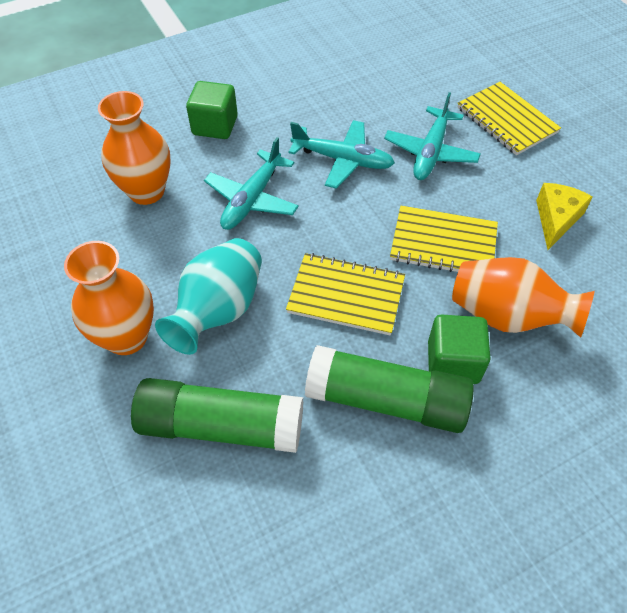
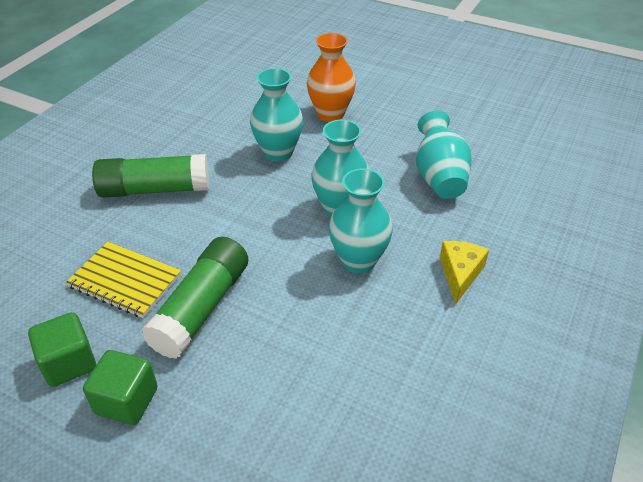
orange vase: [64,241,154,355] [98,91,170,205] [452,257,595,338] = 3 -> [307,33,356,122] = 1
turquoise plane: [204,137,299,230] [288,120,395,189] [384,92,481,180] = 3 -> none = 0
turquoise vase: [155,238,262,355] = 1 -> [250,68,303,162] [311,119,369,217] [329,169,393,273] [416,111,472,199] = 4
yellow notebook: [286,253,405,335] [390,206,498,272] [458,82,561,155] = 3 -> [66,242,181,318] = 1

